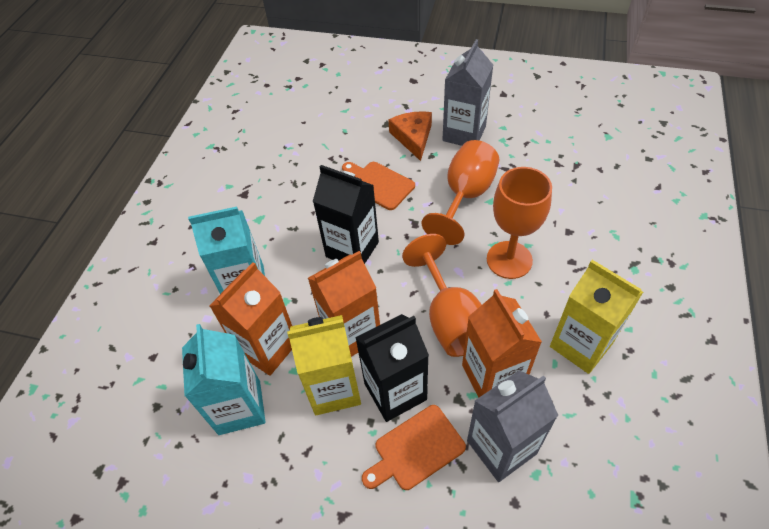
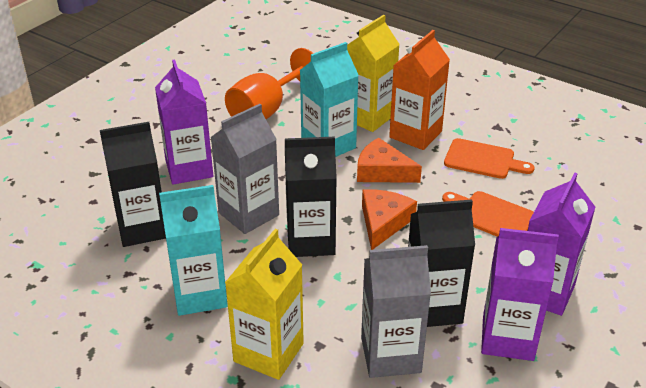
black carton: [313,165,379,264] [355,314,429,422] = 2 -> [100,122,166,247] [285,136,337,257] [408,200,475,327] = 3
orange carton: [209,262,292,376] [308,251,380,357] [462,289,542,397] = 3 -> [389,30,450,150] = 1
orange cheese: [388,111,432,161] = 1 -> [357,138,422,183] [362,189,417,250] = 2
orange goblet: [402,234,482,357] [422,140,499,245] [487,167,552,279] = 3 -> [225,48,314,119] = 1
purple carton: none = 0 -> [155,59,213,185] [481,228,559,361] [528,172,595,316] = 3

